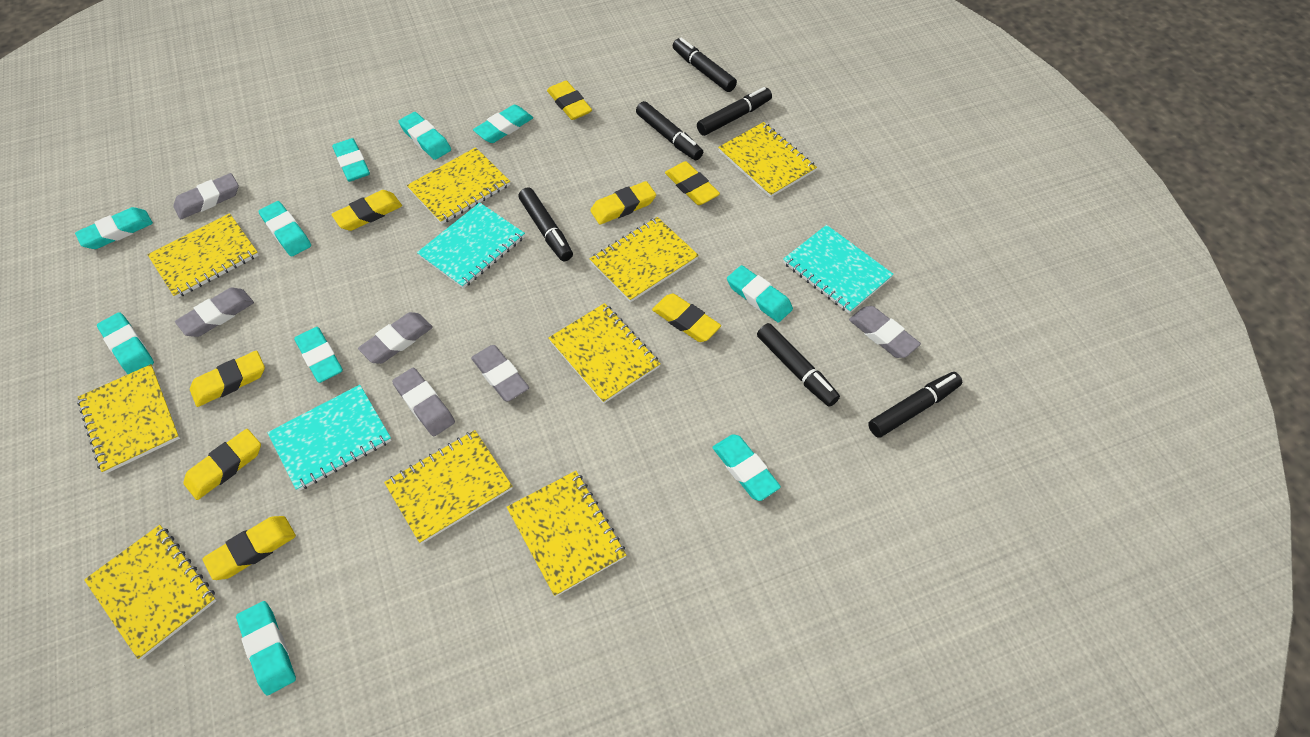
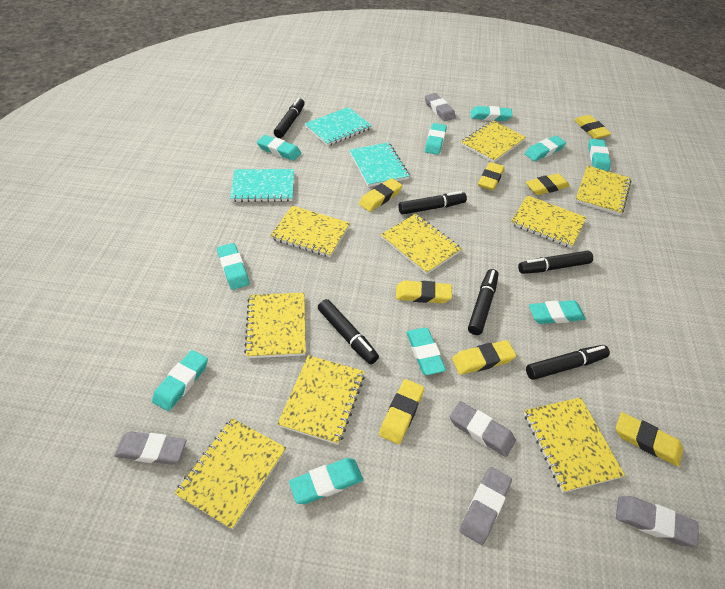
grey eraser: [173,173,239,219] [175,288,254,337] [358,312,433,364] [392,368,455,436] [471,345,529,402] [849,306,921,358] = 6 -> [115,431,186,465] [425,93,456,121] [450,401,516,457] [460,467,512,545] [616,496,699,547] = 5

